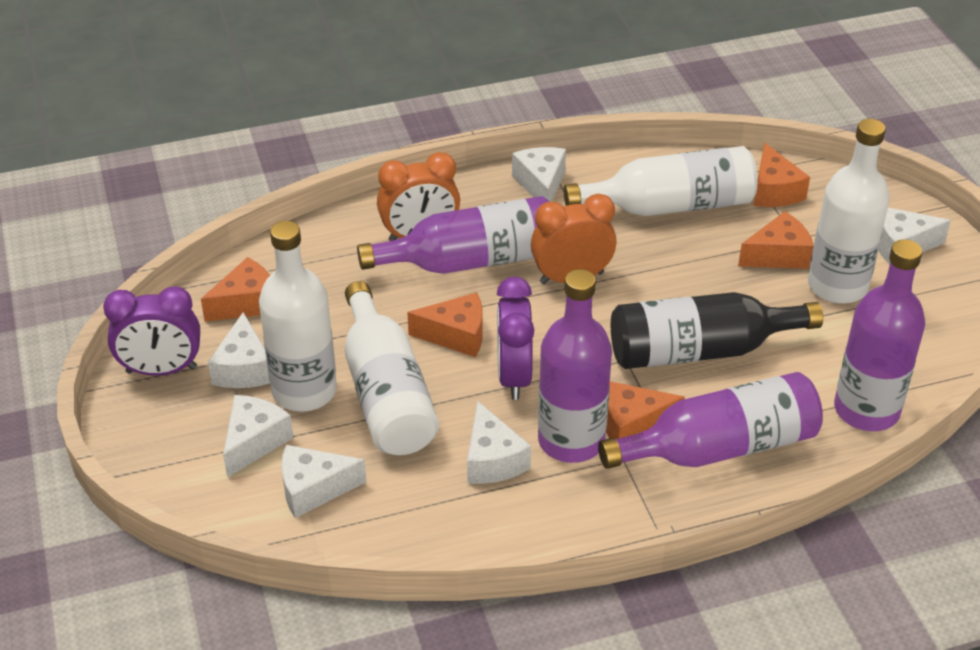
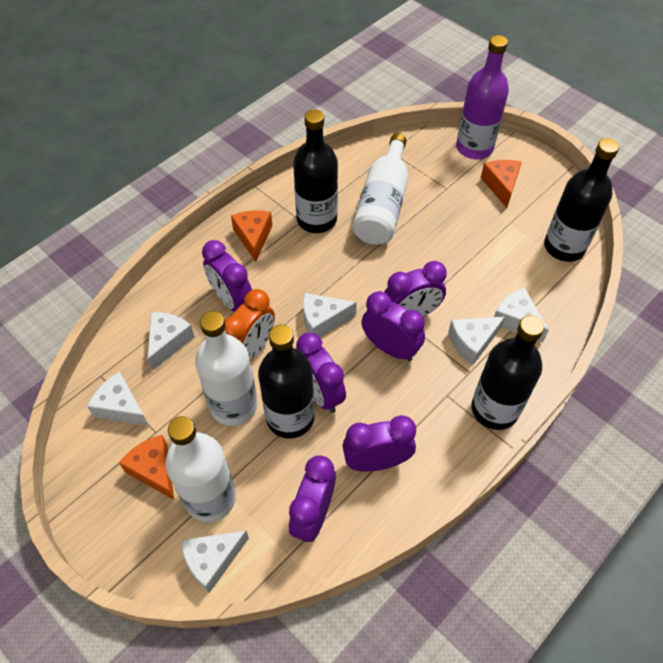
black bottle: [611,292,823,369] = 1 -> [258,325,315,438] [293,109,338,233] [471,315,544,430] [544,138,619,262] = 4
orange cheese: [201,257,270,322] [407,292,483,357] [606,381,685,439] [738,211,814,269] [753,143,810,207] = 5 -> [119,435,174,500] [231,210,272,262] [481,160,522,208] = 3
orange clock: [377,152,460,241] [531,194,617,284] = 2 -> [224,289,275,361] = 1
purple bottle: [357,196,550,274] [538,269,612,463] [598,372,823,469] [834,239,925,431] = 4 -> [456,35,509,159] = 1
purple clock: [103,286,200,376] [497,277,534,400] = 2 -> [202,240,252,312] [289,455,336,542] [296,333,346,413] [342,415,416,471] [362,291,425,361] [384,261,447,317] = 6
white bottle: [259,221,337,411] [345,281,439,455] [564,146,757,216] [808,119,890,304] = 4 -> [165,416,236,522] [195,311,258,426] [352,133,408,245] = 3

